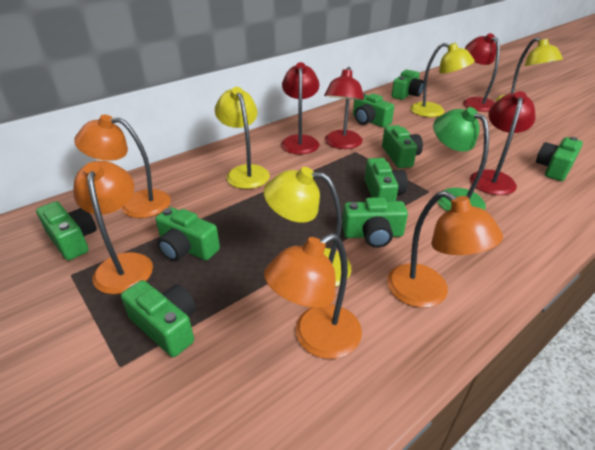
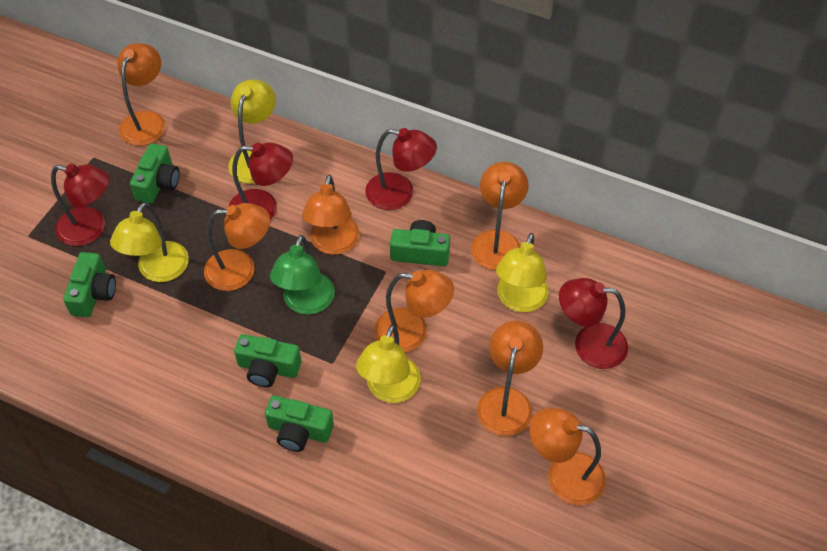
green camera: [36,201,97,260] [121,280,196,357] [155,207,220,261] [342,197,408,248] [353,93,394,127] [365,158,408,201] [382,125,423,168] [392,70,424,100] [536,137,583,181] = 9 -> [63,252,116,317] [130,143,180,203] [234,334,301,387] [265,395,334,452] [390,220,450,266] = 5
orange lamp: [73,161,153,294] [74,115,171,218] [264,233,362,359] [387,191,503,308] = 4 -> [118,43,165,146] [204,203,270,291] [302,175,360,255] [374,270,454,352] [471,162,528,270] [477,320,543,436] [530,408,606,505] = 7

